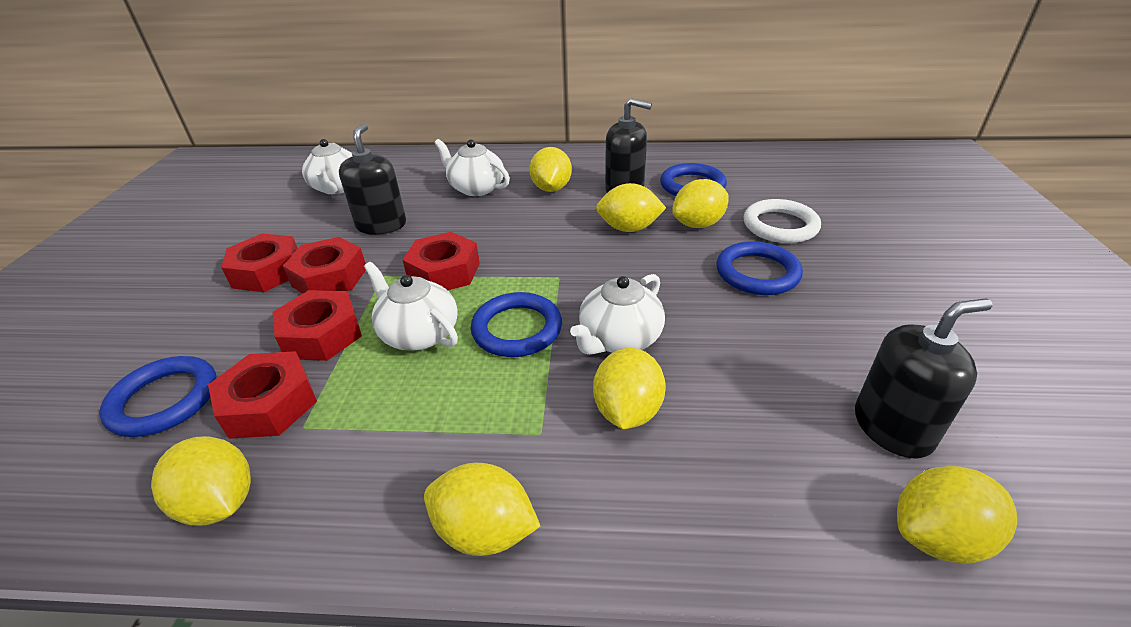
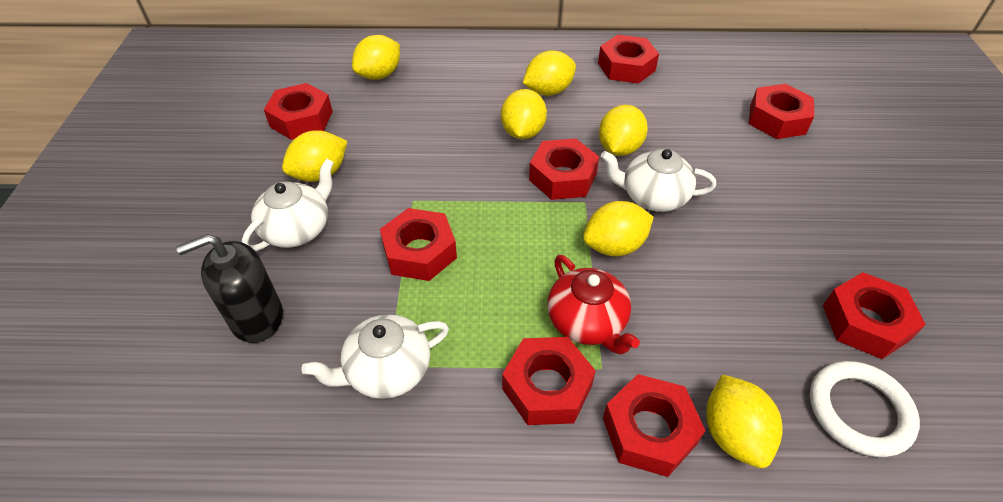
black soap dispenser: [339,124,406,235] [605,98,652,193] [855,298,992,459] = 3 -> [176,234,283,343] = 1
blue ring: [99,356,217,437] [471,292,562,357] [660,163,727,196] [716,241,803,295] = 4 -> none = 0
red nut: [208,351,317,439] [221,234,298,292] [272,290,362,361] [283,237,366,293] [403,232,480,290] = 5 -> [264,83,333,140] [380,208,457,281] [502,337,596,425] [529,138,599,200] [598,35,659,84] [603,374,706,477] [749,84,814,139] [823,272,926,359] = 8
red teapot: none = 0 -> [547,255,640,355] = 1
white teapot: [302,139,353,194] [364,262,458,351] [435,139,510,196] [570,274,665,355] = 4 -> [242,159,334,251] [302,314,449,399] [601,149,716,212] = 3

